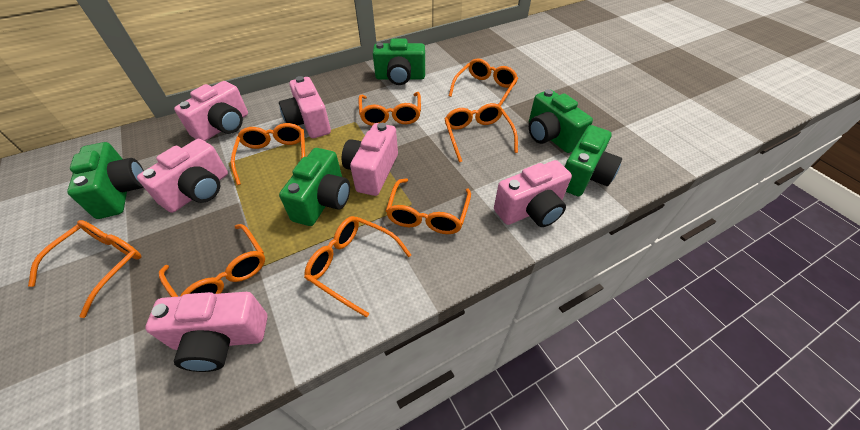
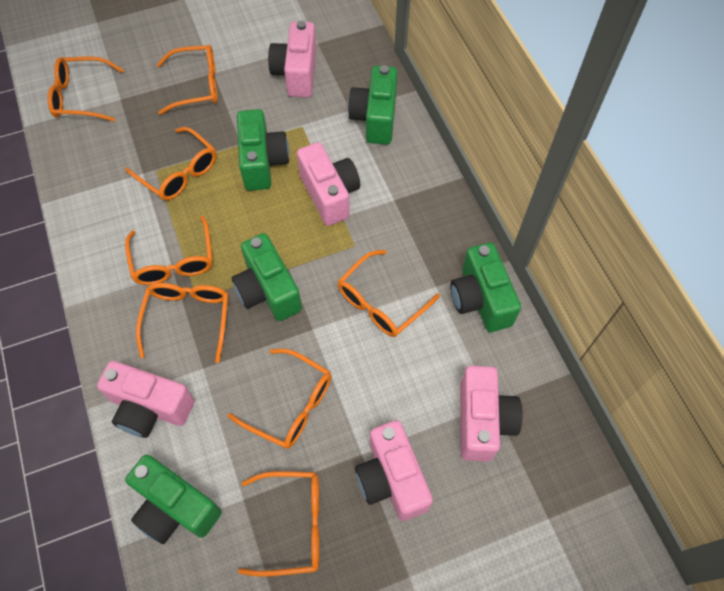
pink camera: [137,139,228,213] [145,292,268,372] [174,81,248,141] [279,76,331,138] [342,123,398,196] [494,160,572,227] = 6 -> [97,361,195,438] [268,21,317,97] [297,142,360,226] [355,420,433,521] [460,366,522,462] = 5

